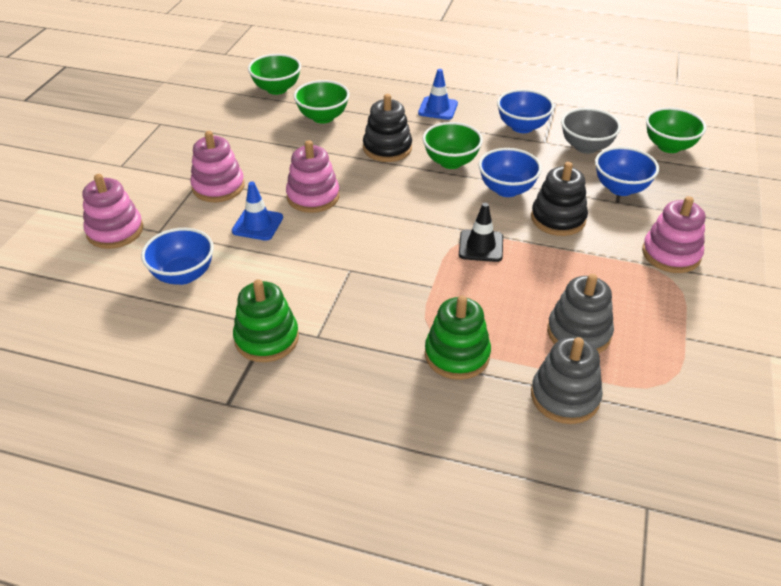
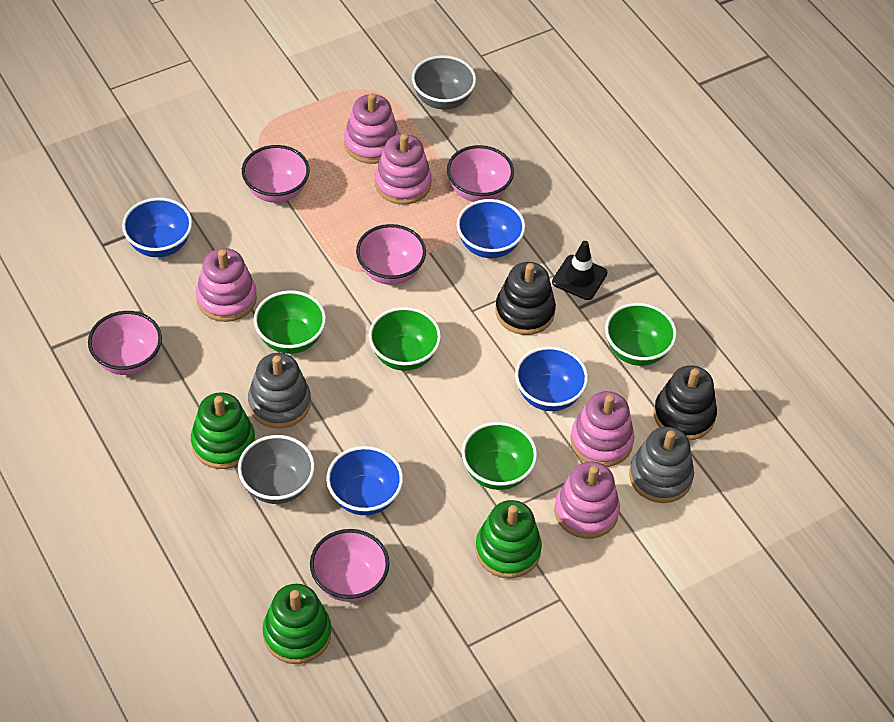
blue traffic cone: [232,182,283,241] [418,69,458,120] = 2 -> none = 0
green stacking toy: [233,279,299,362] [425,296,491,380] = 2 -> [191,392,255,469] [263,584,331,664] [475,500,542,579] = 3
grey bowl: [561,108,621,154] = 1 -> [238,435,315,504] [412,55,476,110] = 2
pink bowl: none = 0 -> [88,311,162,375] [242,145,310,203] [310,529,389,602] [356,224,426,285] [447,145,514,202] = 5
pink stacking toy: [83,174,143,249] [190,131,245,202] [286,140,340,213] [642,196,705,273] = 4 -> [196,248,257,322] [344,93,400,164] [375,134,432,204] [554,461,620,539] [570,391,635,467] = 5

